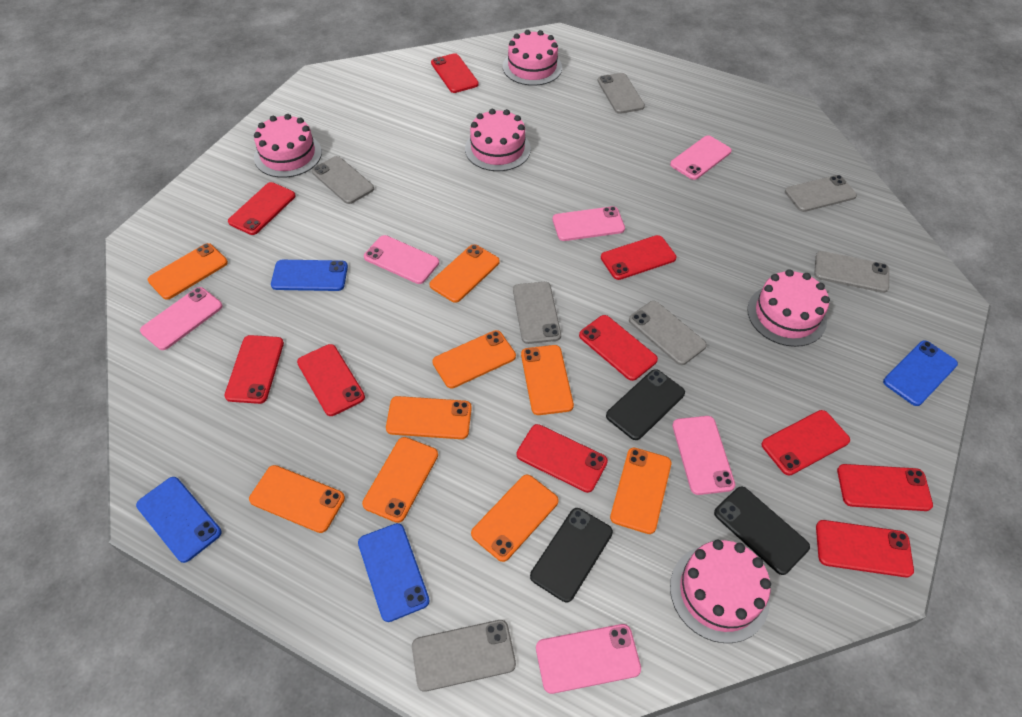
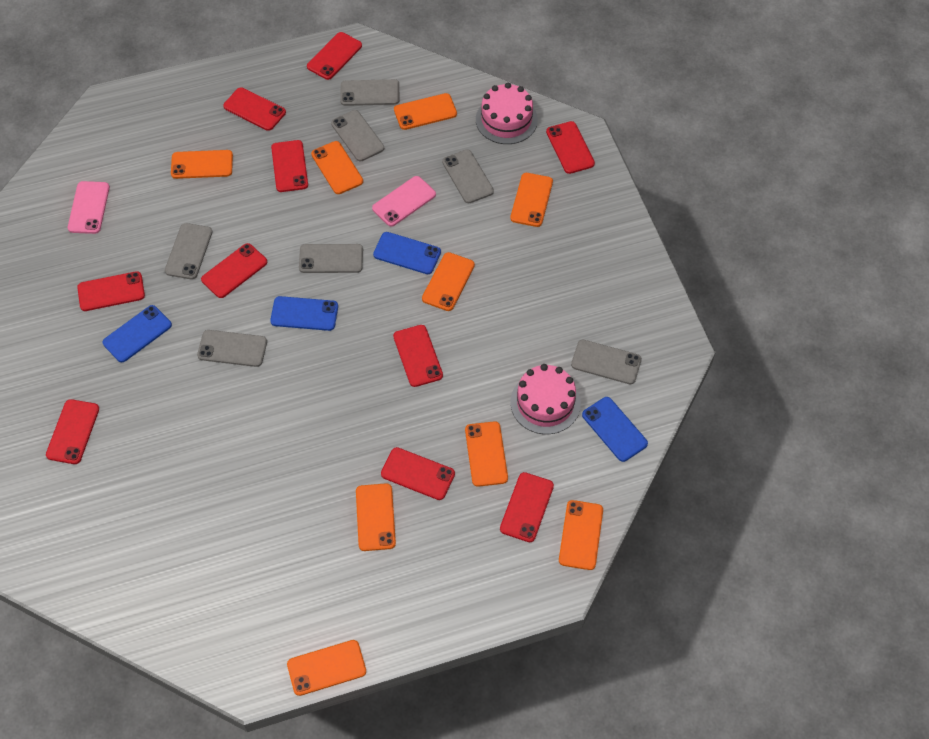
black phone: [530,508,613,602] [606,369,685,440] [714,486,810,575] = 3 -> none = 0
pink cake: [254,114,322,178] [465,109,531,171] [503,30,562,86] [670,540,771,643] [747,269,830,347] = 5 -> [476,83,538,144] [511,364,581,434] = 2
pink phone: [140,287,223,350] [364,235,439,284] [536,624,641,694] [553,206,625,241] [670,136,732,180] [672,416,735,495] = 6 -> [68,181,110,234] [372,176,436,227] = 2

